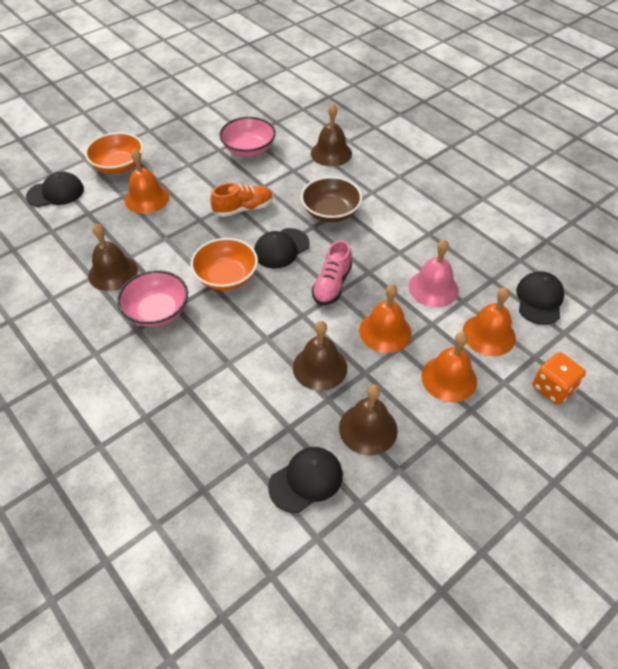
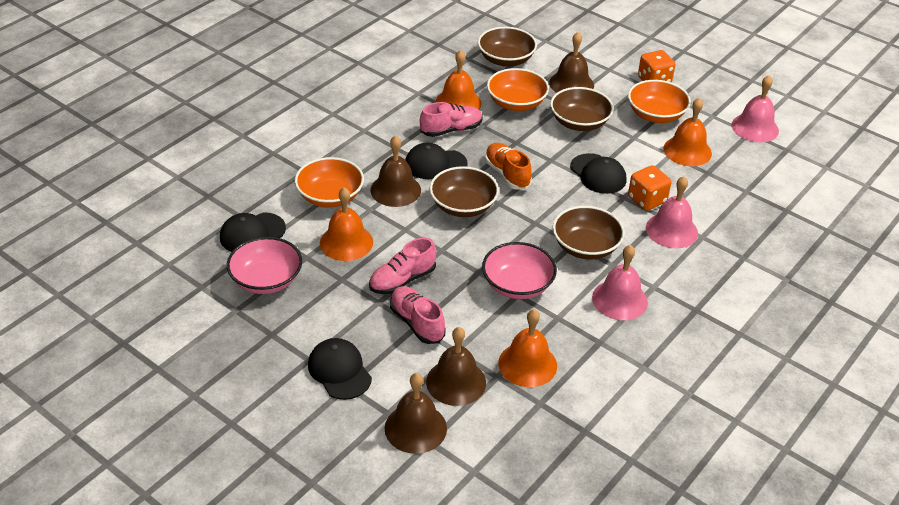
brown bowl: [301,177,362,222] = 1 -> [430,166,499,217] [478,27,537,67] [550,87,614,131] [553,206,625,260] = 4
orange bowl: [85,132,143,174] [191,238,258,290] = 2 -> [295,157,364,208] [487,68,549,111] [628,80,691,123] = 3
orange dice: [533,352,586,405] = 1 -> [628,165,671,211] [638,50,675,83] = 2
pink bell: [409,239,459,307] = 1 -> [592,245,648,320] [646,176,698,248] [731,75,779,143] = 3
pink shoe: [312,240,352,305] = 1 -> [369,238,436,294] [390,286,446,344] [420,102,483,137] = 3

